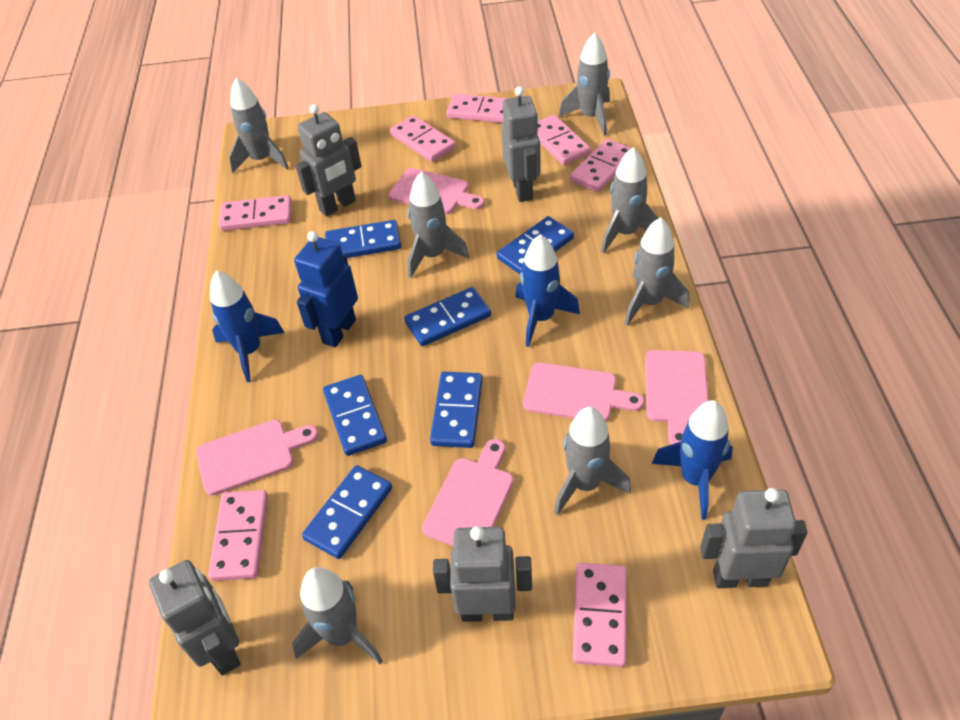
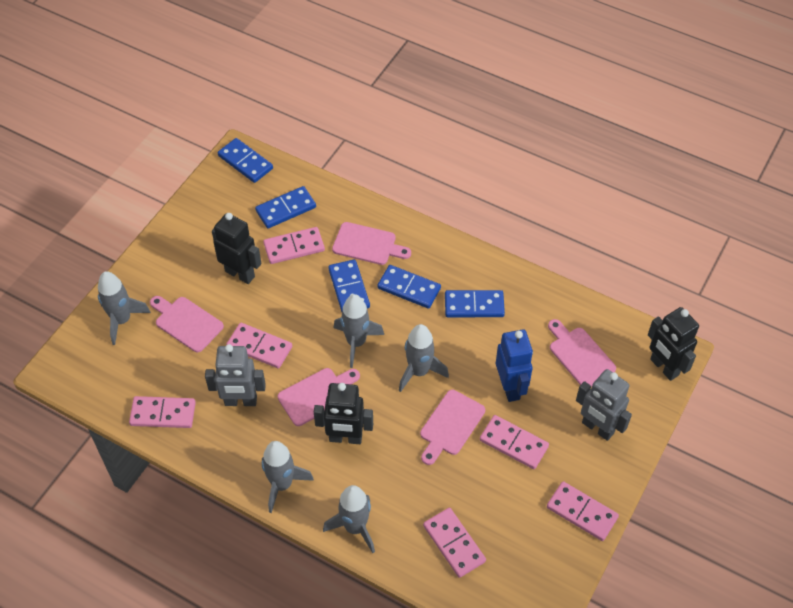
black robot: none = 0 -> [212,213,261,284] [314,383,373,444] [648,307,699,381] = 3
blue domino: [302,465,392,559] [323,375,387,456] [325,220,401,258] [404,287,491,346] [430,372,483,448] [497,216,574,274] = 6 -> [218,138,273,183] [255,186,316,228] [328,259,370,312] [377,265,441,309] [445,290,505,317] = 5
blue rocket: [210,270,285,382] [515,234,580,347] [652,400,733,520] = 3 -> none = 0
grey robot: [149,560,241,675] [296,104,362,217] [433,526,532,622] [502,86,541,202] [700,488,808,588] = 5 -> [205,344,266,406] [576,369,632,441] = 2
grey rocket: [229,78,289,173] [292,567,383,664] [408,172,469,278] [554,407,631,515] [559,32,610,136] [601,147,659,253] [624,217,689,326] = 7 -> [98,271,151,345] [262,441,314,513] [323,485,375,553] [334,294,384,368] [399,324,449,392] = 5
pink domino: [208,490,268,581] [219,195,292,231] [390,115,456,162] [447,94,509,123] [537,115,591,165] [570,139,632,192] [573,563,627,667] = 7 -> [129,396,196,428] [226,323,292,368] [263,227,325,264] [423,508,486,578] [480,415,549,469] [547,481,619,541] = 6

